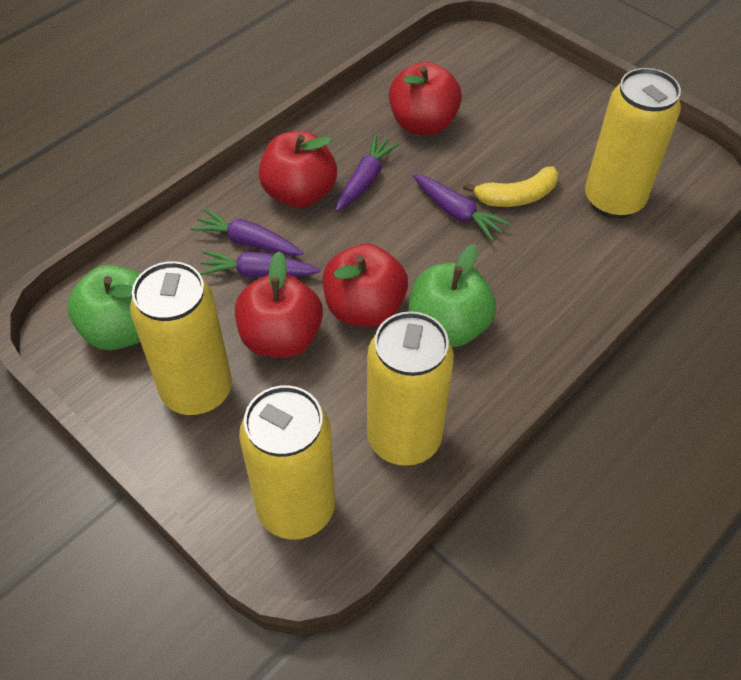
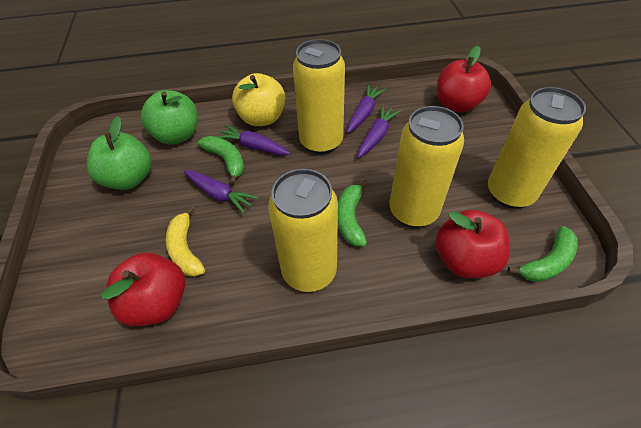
green banana: none = 0 -> [198,136,244,185] [338,180,369,246] [508,226,578,282] = 3
red apple: [235,251,323,358] [259,131,337,208] [323,244,408,327] [389,62,462,135] = 4 -> [101,253,185,326] [435,210,510,278] [437,46,491,112] = 3
yellow apple: none = 0 -> [232,73,285,126] = 1

